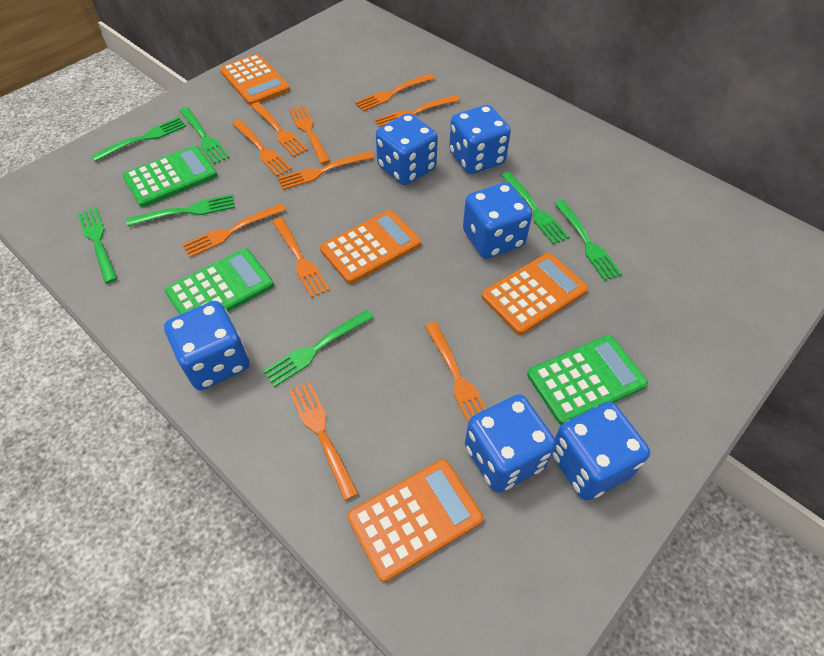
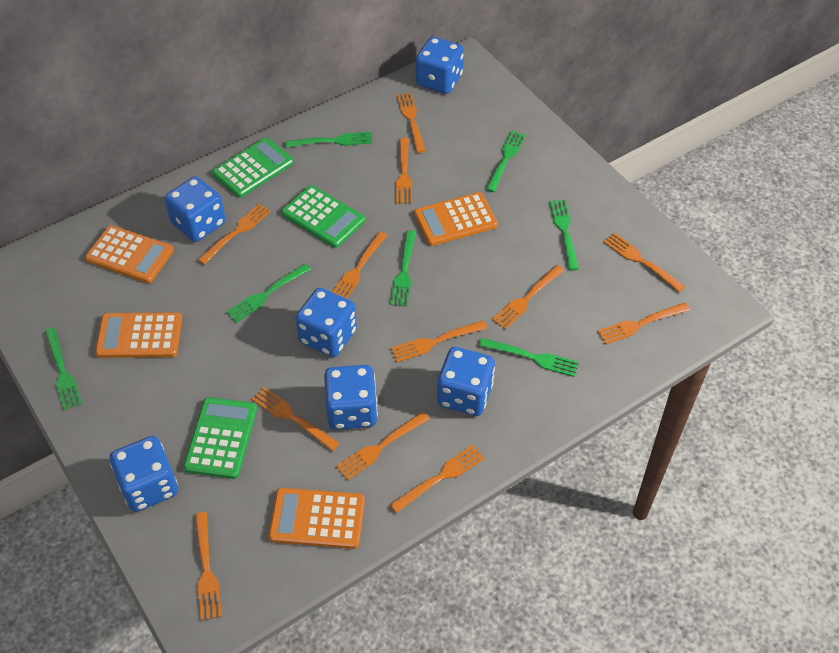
orange fork: [182,203,286,258] [232,120,292,177] [251,102,308,157] [272,217,330,298] [277,151,374,190] [289,105,330,164] [289,381,359,501] [355,73,435,111] [375,95,460,127] [425,322,486,422] = 10 -> [195,512,222,621] [198,204,271,265] [252,387,340,451] [332,232,388,299] [336,412,429,480] [390,445,485,513] [391,321,487,362] [396,137,412,204] [397,93,426,153] [492,265,564,329] [597,303,690,345] [604,233,685,292] = 12

